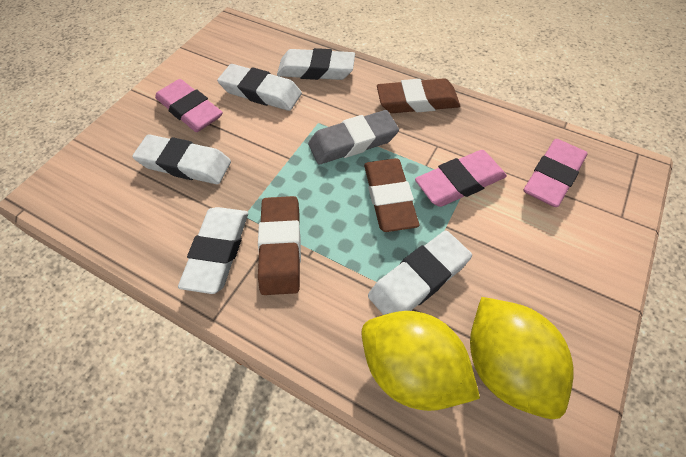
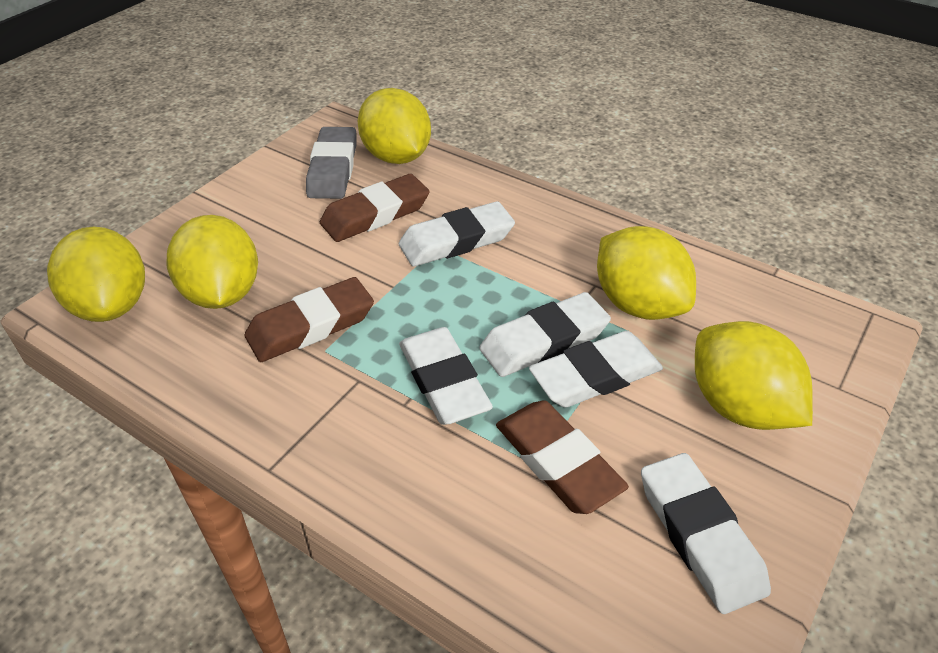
pink eraser: [155,79,223,132] [415,150,507,207] [523,139,587,207] = 3 -> none = 0
yellow lemon: [361,311,480,411] [470,297,574,419] = 2 -> [47,227,145,322] [166,215,258,309] [357,88,431,164] [597,226,696,320] [695,321,813,430] = 5

